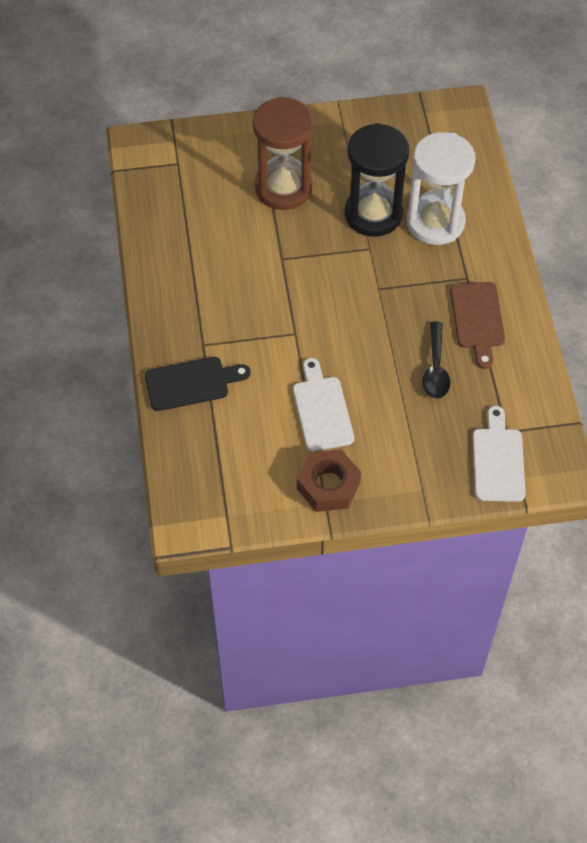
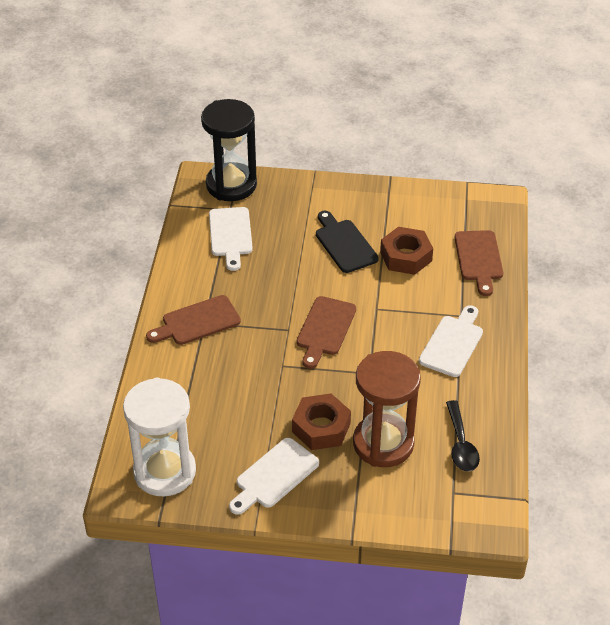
brown cutting board: [450,282,505,369] = 1 -> [146,295,241,345] [297,296,356,369] [455,230,503,296] = 3
brown nut: [297,449,361,512] = 1 -> [292,394,351,450] [380,227,433,275] = 2
white cutting board: [293,358,354,451] [472,406,526,502] = 2 -> [209,207,253,271] [229,438,319,515] [419,305,483,377] = 3

